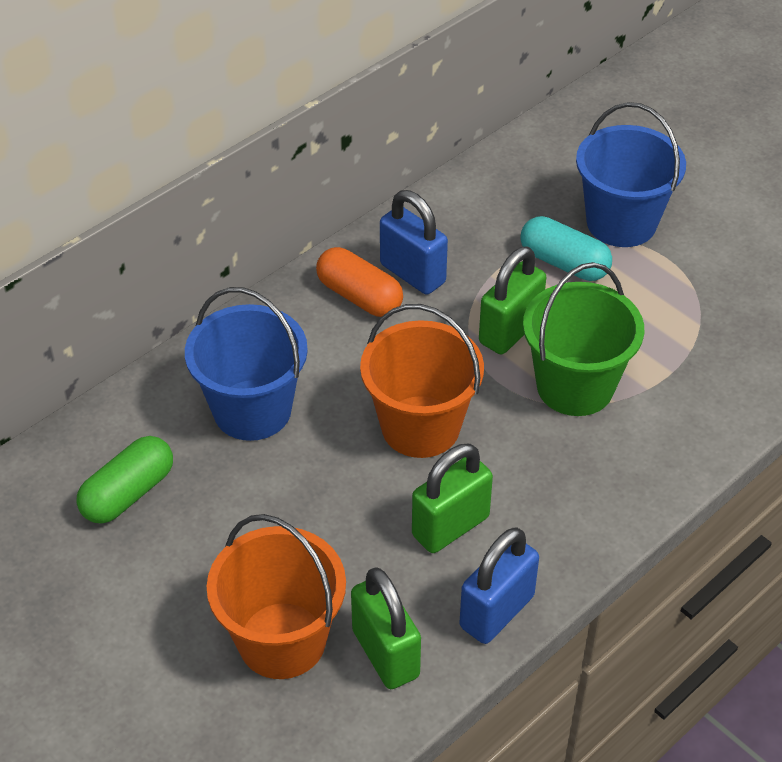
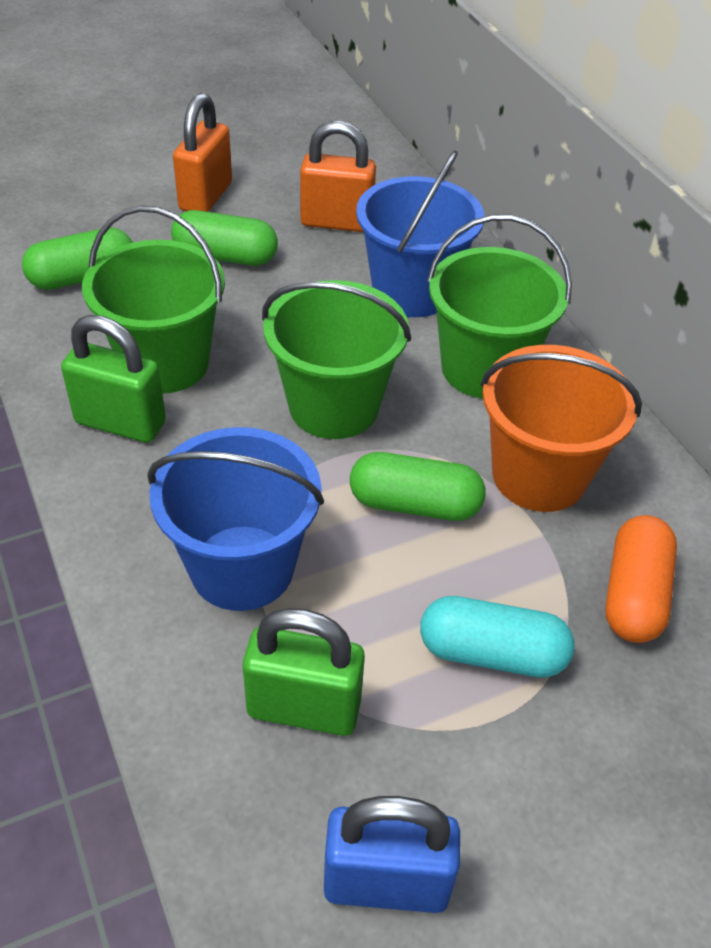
blue padlock: [380,190,448,295] [459,527,539,644] = 2 -> [324,796,460,913] = 1
green bucket: [523,262,644,416] = 1 -> [82,205,225,394] [262,280,411,439] [427,214,572,398] = 3
green capsule: [76,436,173,524] = 1 -> [22,228,133,290] [171,210,278,266] [350,452,485,521] = 3
green padlock: [351,567,421,689] [412,444,493,553] [479,246,546,354] = 3 -> [61,315,166,443] [243,608,365,736] = 2
orange bucket: [207,514,346,679] [360,304,484,458] = 2 -> [480,345,642,512] = 1
orange padlock: none = 0 -> [173,93,232,212] [300,121,376,232] = 2

